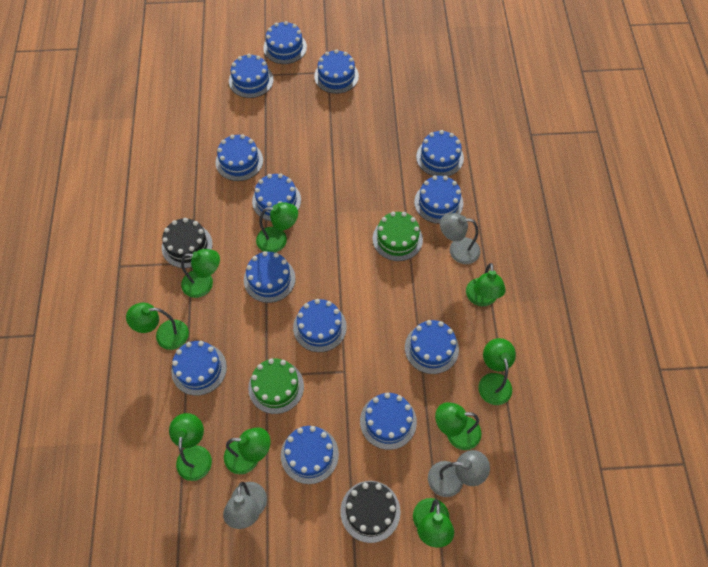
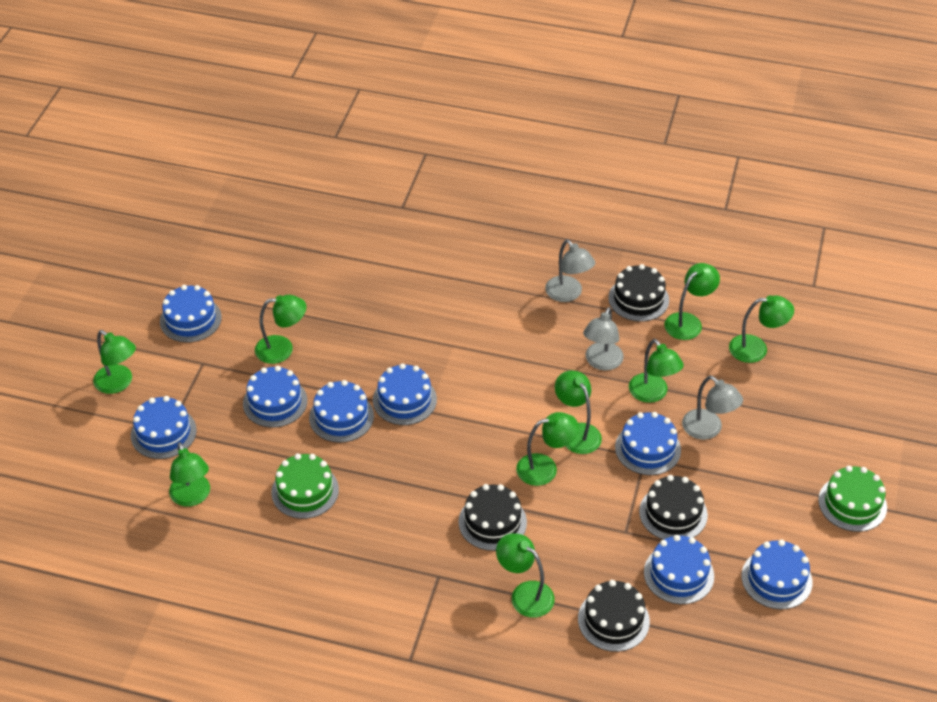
black cake: [162,218,213,268] [340,481,401,543] = 2 -> [459,484,527,551] [578,580,650,652] [608,264,669,322] [639,475,708,540] = 4
blue cake: [171,341,227,396] [216,134,263,181] [229,54,274,98] [244,251,296,303] [252,173,301,221] [263,21,307,64] [281,426,339,484] [293,299,347,352] [314,49,359,94] [360,393,417,450] [405,320,459,374] [414,176,463,224] [416,130,464,176] = 13 -> [131,396,197,459] [160,285,222,343] [243,366,307,428] [309,380,374,443] [373,363,437,425] [615,412,681,475] [644,535,714,604] [741,540,812,609] = 8

